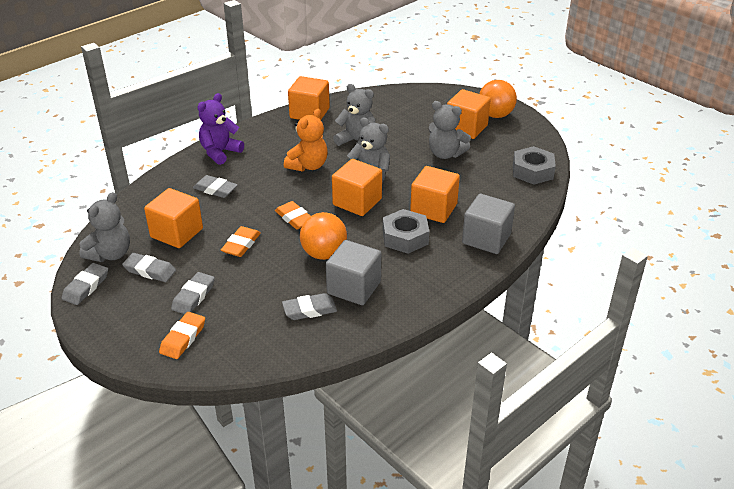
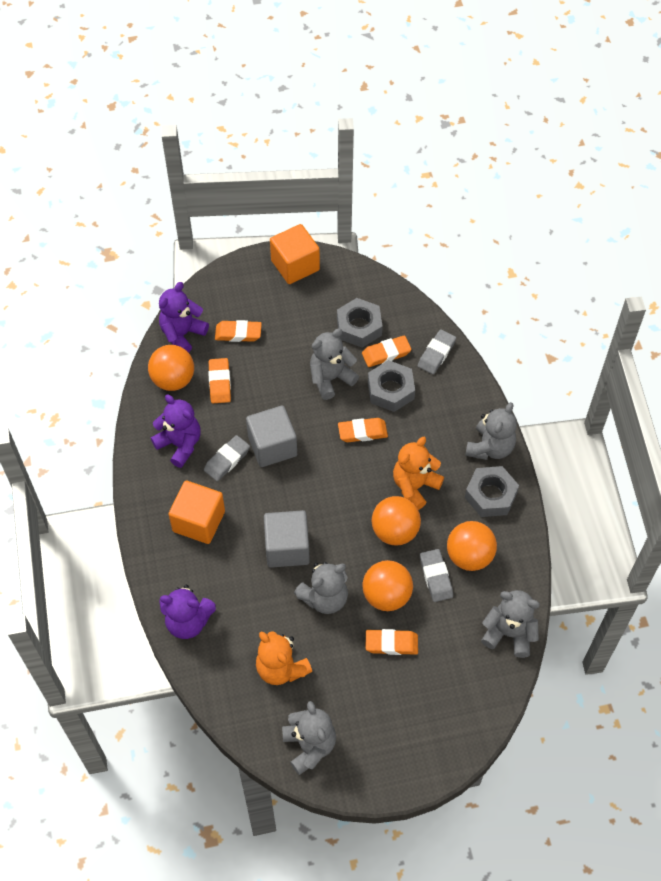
grey eraser: [62,263,108,305] [122,253,176,282] [171,272,215,314] [193,175,238,198] [282,293,337,320] = 5 -> [204,435,250,481] [418,329,456,374] [420,549,453,602] = 3
grey nut: [383,209,429,254] [513,146,556,185] = 2 -> [337,298,383,348] [368,360,415,412] [465,466,519,517] = 3
grey teddy bear: [79,192,130,262] [333,84,376,147] [347,117,390,183] [429,101,471,159] = 4 -> [282,701,336,775] [294,562,348,614] [310,328,359,400] [465,402,517,460] [481,590,540,658] = 5
orange ball: [300,212,347,260] [479,80,517,118] = 2 -> [148,345,194,391] [362,560,413,611] [371,496,421,545] [447,521,497,571] = 4
orange cube: [144,188,203,248] [288,76,330,120] [332,159,382,216] [410,166,460,223] [447,89,491,139] = 5 -> [168,480,225,544] [270,224,320,284] = 2
orange eraser: [159,312,205,359] [221,226,261,257] [275,201,310,229] = 3 -> [208,358,231,403] [215,320,262,342] [338,418,388,442] [362,336,412,367] [366,629,418,655] = 5
orange teddy bear: [284,109,328,172] = 1 -> [256,631,312,685] [393,437,444,510] = 2
purple teddy bear: [197,93,244,165] = 1 -> [151,395,201,468] [159,282,209,353] [159,584,216,639] = 3

